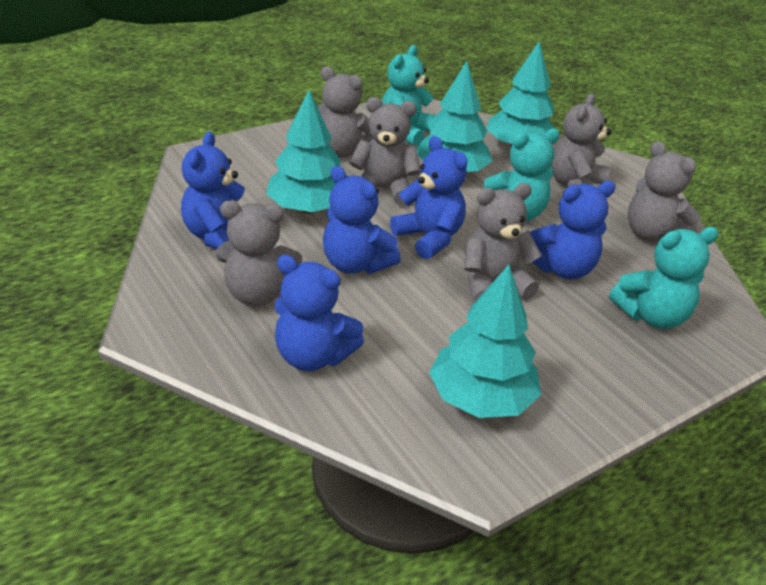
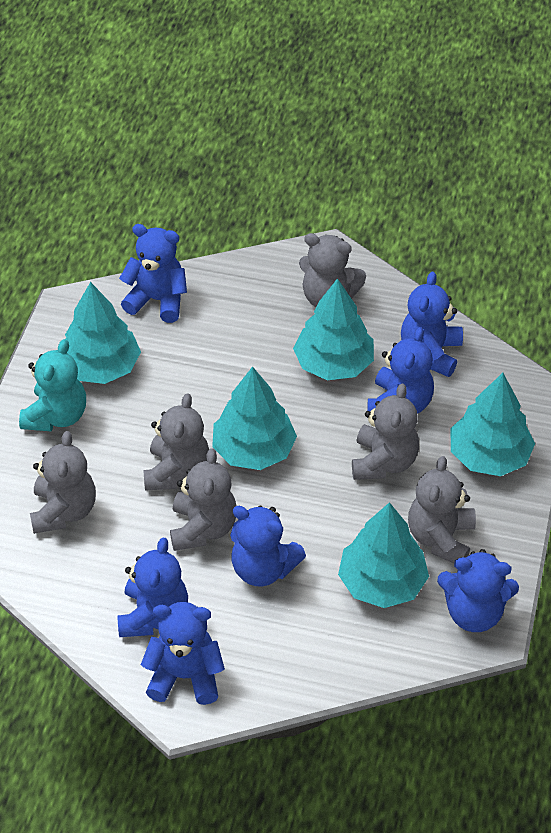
blue teddy bear: [181,132,245,249] [274,255,364,371] [323,166,401,274] [390,136,467,259] [530,181,616,279] = 5 -> [118,538,188,637] [119,224,187,323] [141,602,225,705] [230,505,306,587] [367,327,434,414] [401,272,463,377] [437,549,519,632] = 7
turquoise teddy bear: [382,45,436,146] [483,128,560,221] [609,227,719,329] = 3 -> [19,339,86,431] = 1
turquoise tree: [266,90,341,214] [417,61,492,172] [429,265,541,418] [487,41,555,147] = 4 -> [65,282,141,384] [212,366,297,470] [293,278,374,380] [338,502,429,608] [450,373,535,476] = 5

